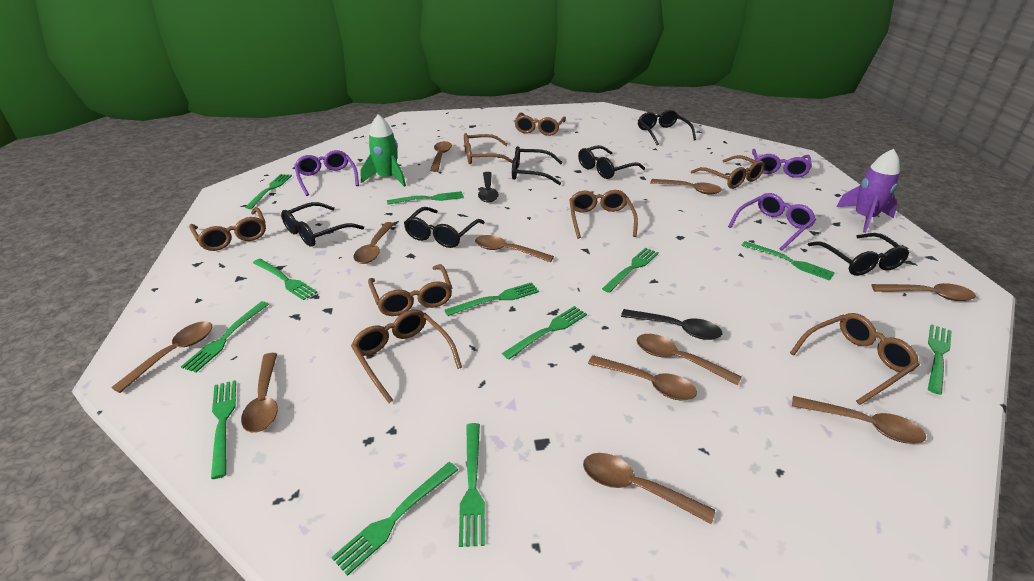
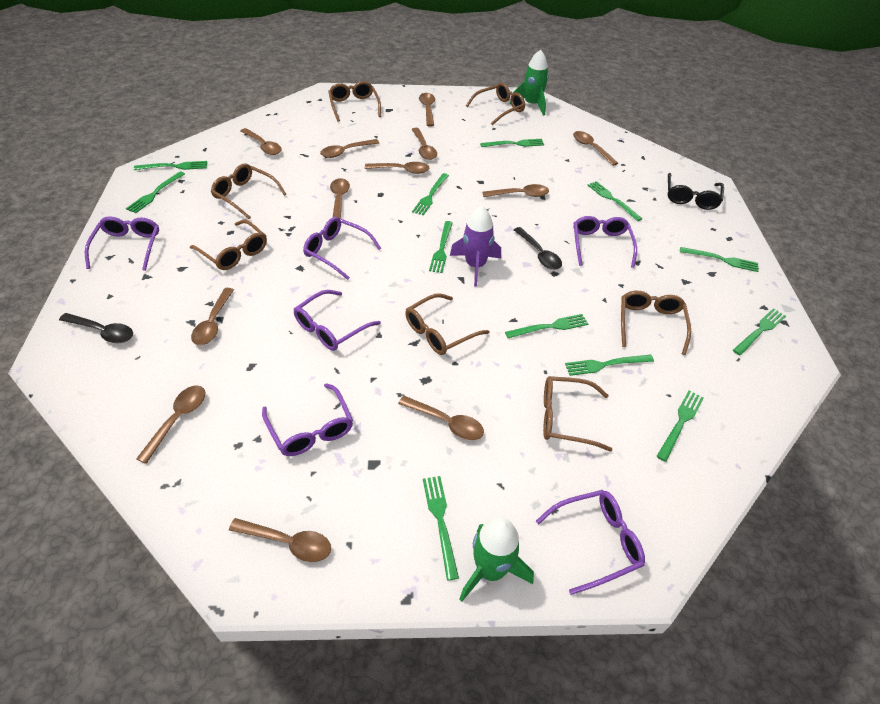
black glasses: [281,202,364,247] [404,207,485,248] [512,146,563,185] [578,145,645,179] [638,110,696,145] [807,233,909,276] = 6 -> [668,173,724,210] = 1
brown glasses: [189,207,266,251] [351,309,462,403] [368,264,452,316] [464,133,513,164] [514,113,566,136] [569,190,638,239] [691,155,765,189] [790,313,920,405] = 8 -> [190,220,267,270] [211,163,286,219] [328,81,381,122] [405,293,489,355] [466,83,525,125] [543,376,612,452] [621,291,691,355] = 7
brown spoon: [111,321,212,393] [241,353,278,433] [353,222,394,264] [430,141,452,172] [475,235,554,263] [583,453,715,524] [588,355,697,401] [636,334,742,386] [650,179,722,195] [792,396,926,444] [872,283,976,301] = 11 -> [136,385,205,464] [191,288,234,345] [229,518,331,562] [240,128,282,155] [320,139,379,158] [330,178,350,219] [365,162,429,174] [398,396,484,440] [411,128,437,160] [419,93,435,126] [483,184,549,197] [573,131,618,166] = 12
green rocket: [360,114,406,187] = 1 -> [460,517,534,602] [510,50,549,116] = 2
purple glasses: [294,150,359,196] [728,193,816,251] [752,149,812,178] = 3 -> [85,216,159,271] [262,383,353,456] [294,290,381,351] [303,217,381,280] [536,490,645,595] [574,216,637,268] = 6

